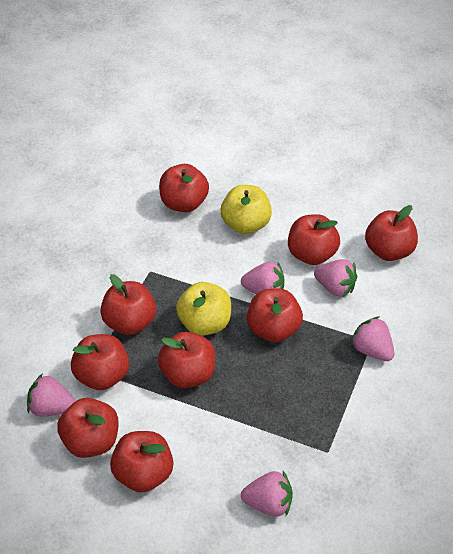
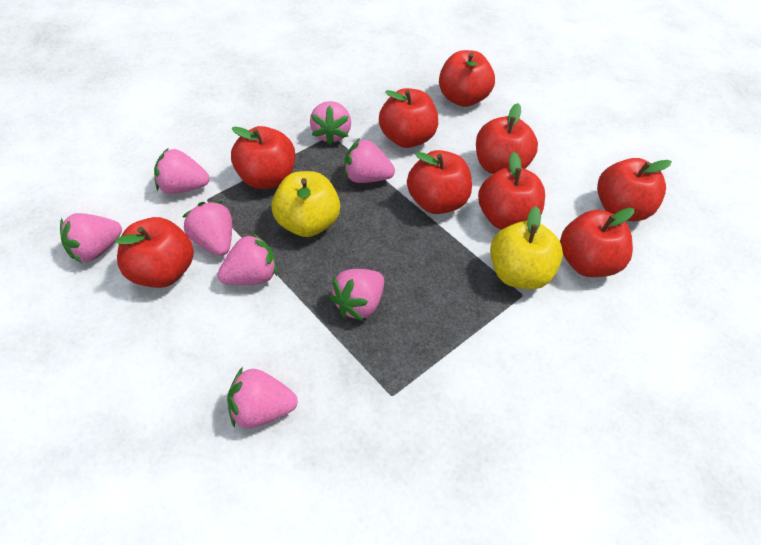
pink strawberry: [27,374,75,416] [241,262,284,294] [241,471,293,516] [314,259,357,297] [350,316,394,361] = 5 -> [60,213,122,263] [154,148,209,194] [182,201,232,256] [217,233,277,285] [227,367,298,428] [310,101,351,145] [329,269,384,321] [344,138,395,183] = 8

